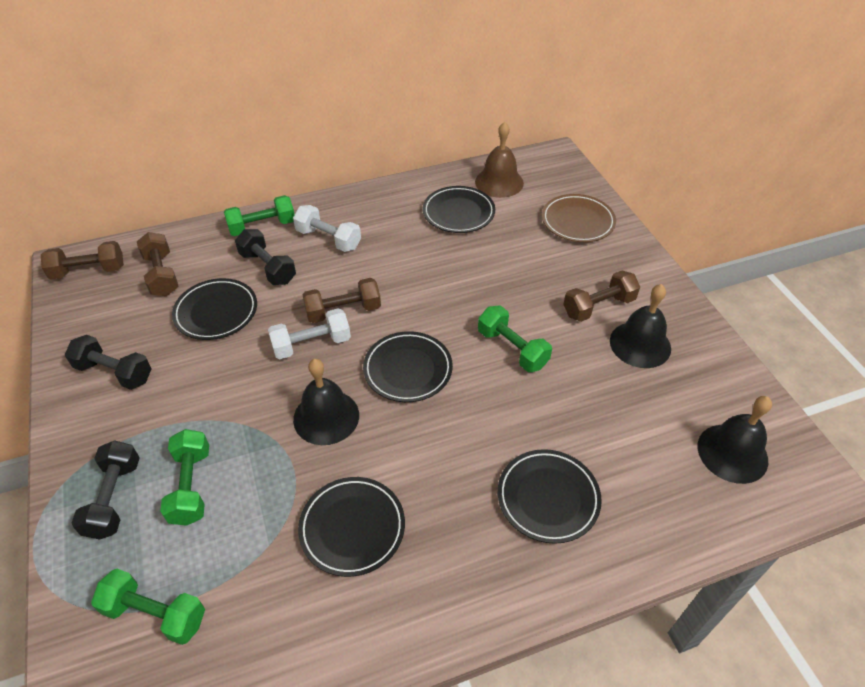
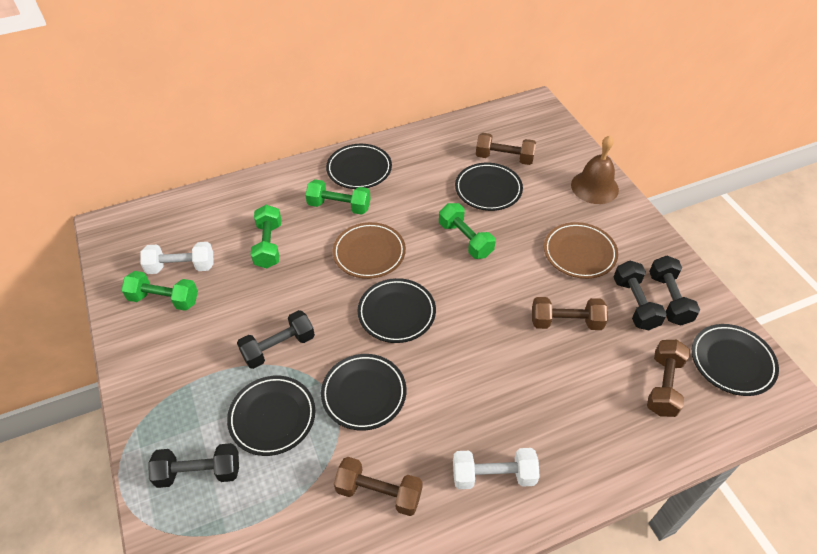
black bell: [293,359,359,445] [610,284,671,368] [697,396,772,484] = 3 -> none = 0
black dumbbell: [65,335,152,390] [72,440,139,540] [235,229,296,285] = 3 -> [148,443,239,488] [237,310,315,369] [614,261,666,330] [649,256,700,325] = 4
black plate: [172,278,257,340] [298,477,405,577] [363,331,453,402] [423,186,495,233] [498,449,602,544] = 5 -> [227,376,315,456] [321,354,406,431] [326,144,392,189] [358,278,436,343] [455,163,523,211] [692,324,779,396] = 6
brown plate: [542,194,616,242] = 1 -> [333,222,406,279] [544,222,618,279] = 2

